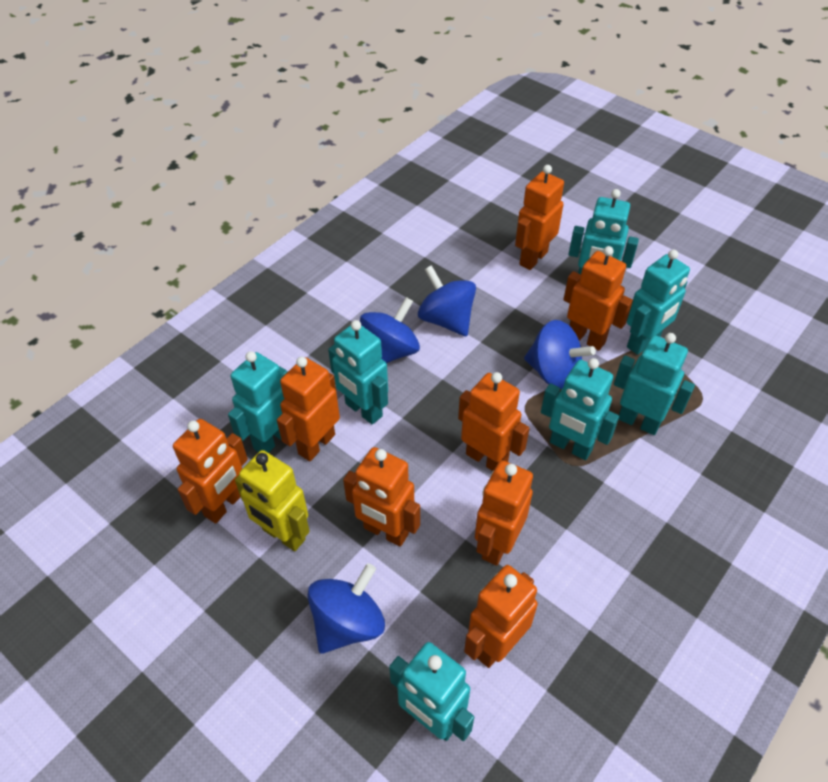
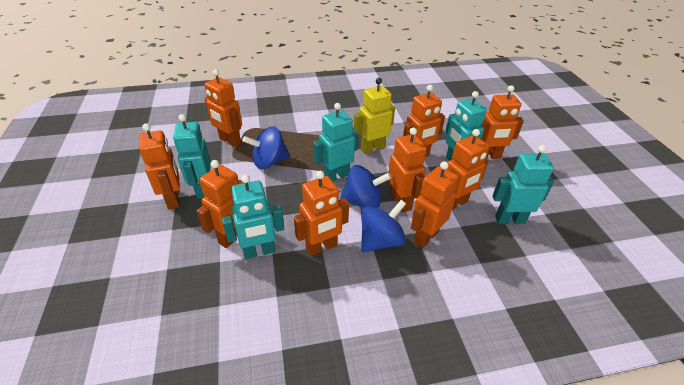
blue spinning top: [307,563,385,654] [360,297,420,363] [418,265,476,336] [524,320,596,389] = 4 -> [242,126,290,169] [340,165,392,208] [361,200,406,252] = 3
orange robot: [173,419,248,524] [277,357,340,461] [343,447,420,547] [458,372,530,471] [464,565,538,668] [475,460,533,566] [515,165,564,270] [563,246,633,351] = 8 -> [139,123,180,210] [196,160,243,248] [205,70,242,147] [294,171,349,256] [388,128,427,212] [403,85,445,157] [411,161,459,248] [447,129,489,210] [481,85,524,159] = 9
turquoise robot: [228,351,288,453] [328,320,388,425] [389,642,474,741] [541,358,619,460] [569,189,639,274] [614,333,695,435] [627,250,690,355] = 7 -> [173,114,211,199] [222,174,284,259] [313,103,358,181] [445,91,487,161] [492,145,554,224] = 5

